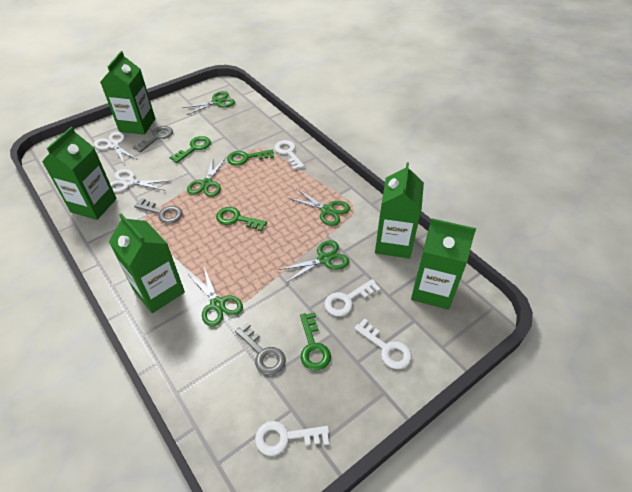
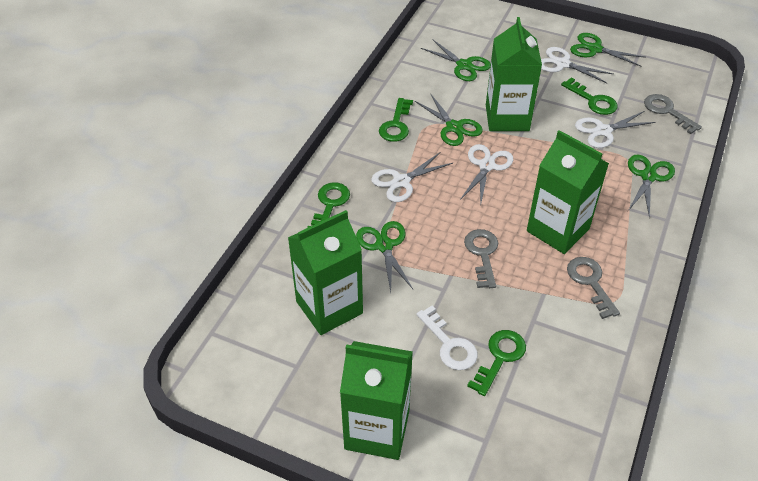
green carton: [42,127,116,220] [100,51,155,135] [109,213,185,313] [375,162,424,259] [411,218,476,310] = 5 -> [288,210,363,335] [340,341,413,460] [486,17,542,131] [527,130,609,254] = 4
white key: [255,421,329,456] [274,140,304,170] [324,279,381,316] [354,319,412,369] = 4 -> [416,305,478,370] = 1
white scissors: [94,132,138,165] [110,169,168,193] = 2 -> [371,152,453,202] [460,144,513,204] [541,47,613,84] [575,111,656,148] = 4

